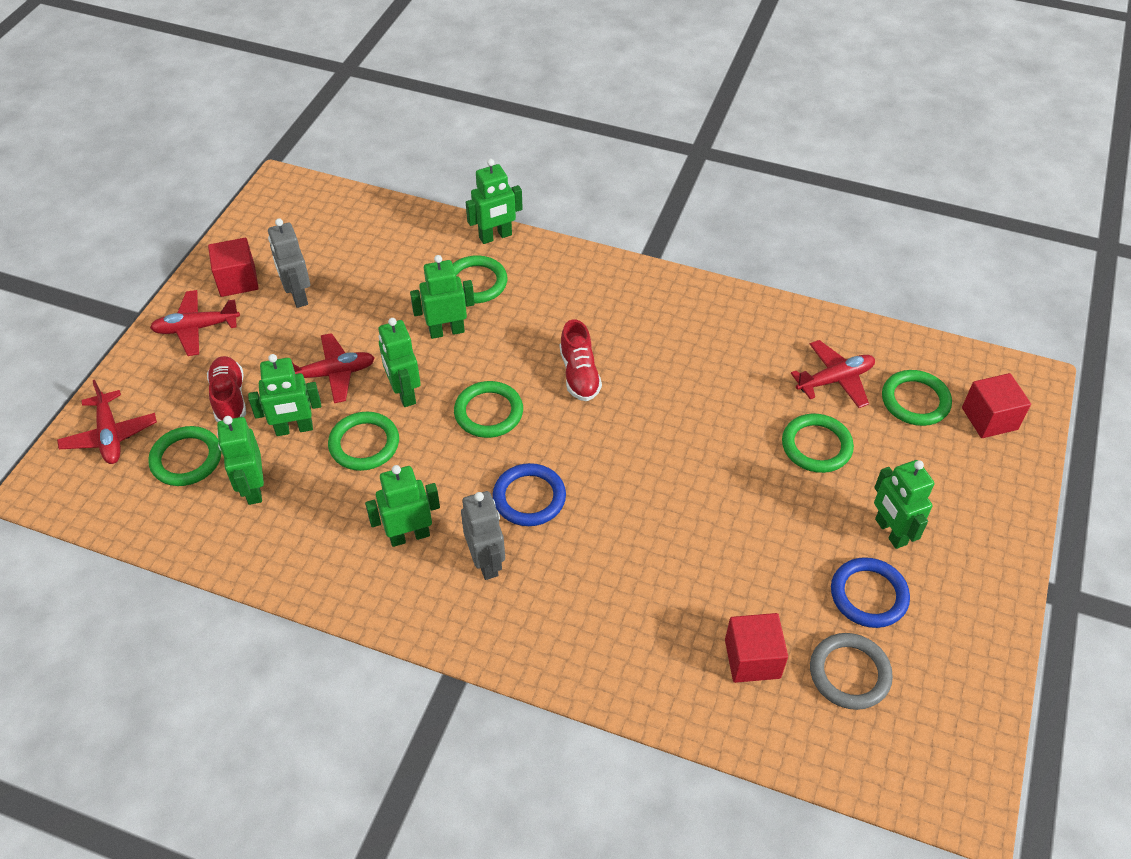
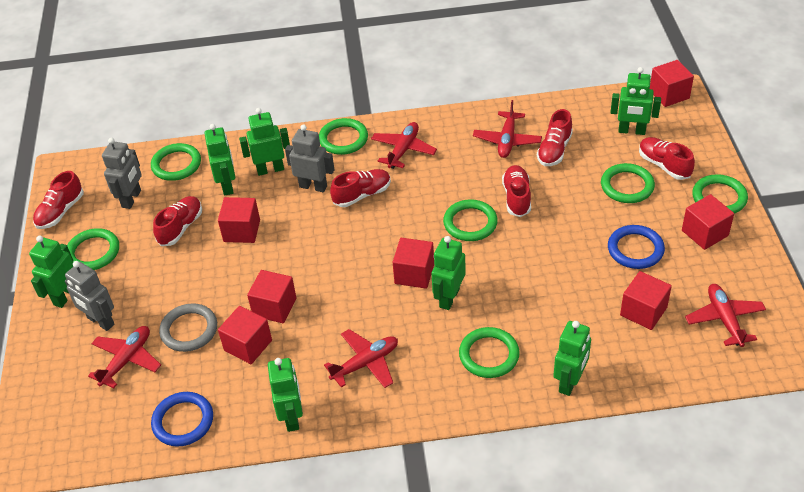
green ring: [148,426,222,486] [328,412,399,471] [453,255,507,303] [454,381,523,438] [782,414,854,473] [882,370,952,426] = 6 -> [67,228,119,270] [151,143,201,181] [319,118,368,155] [443,199,498,241] [459,327,520,378] [601,163,655,203] [692,174,748,214] = 7
grey robot: [268,218,310,308] [461,491,505,580] = 2 -> [65,261,115,331] [102,138,142,209] [285,125,334,192] = 3
red cube: [208,238,259,297] [725,613,788,683] [962,373,1031,438] = 3 -> [218,197,260,243] [218,306,272,364] [247,270,296,323] [393,238,434,289] [620,271,672,330] [650,60,694,107] [682,194,734,250] = 7
red plane: [57,380,157,464] [150,290,240,356] [292,333,375,403] [791,340,875,408] = 4 -> [88,326,161,388] [324,329,398,388] [371,122,437,169] [473,100,542,158] [685,284,766,347] = 5
red shoe: [207,356,246,422] [560,319,602,401] = 2 -> [33,171,84,229] [153,196,202,246] [330,169,391,207] [502,165,531,217] [537,109,573,166] [639,137,695,180] = 6

